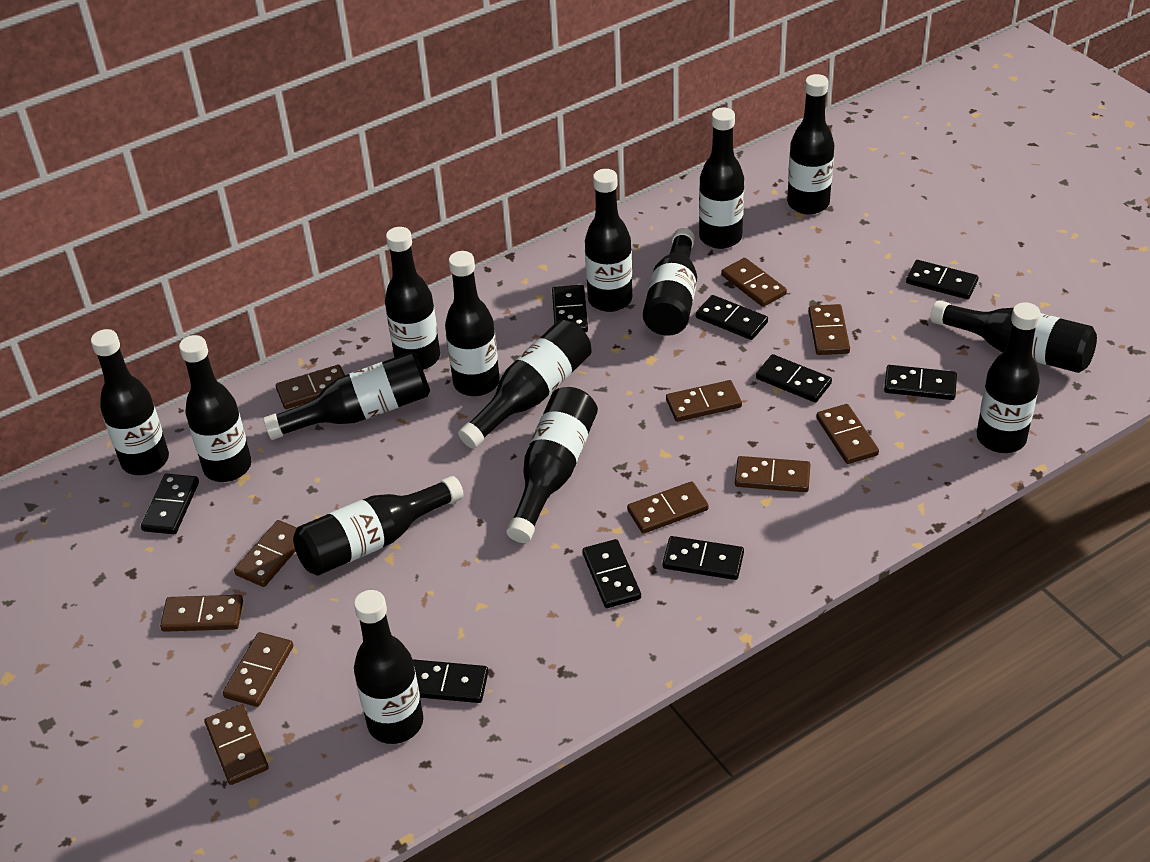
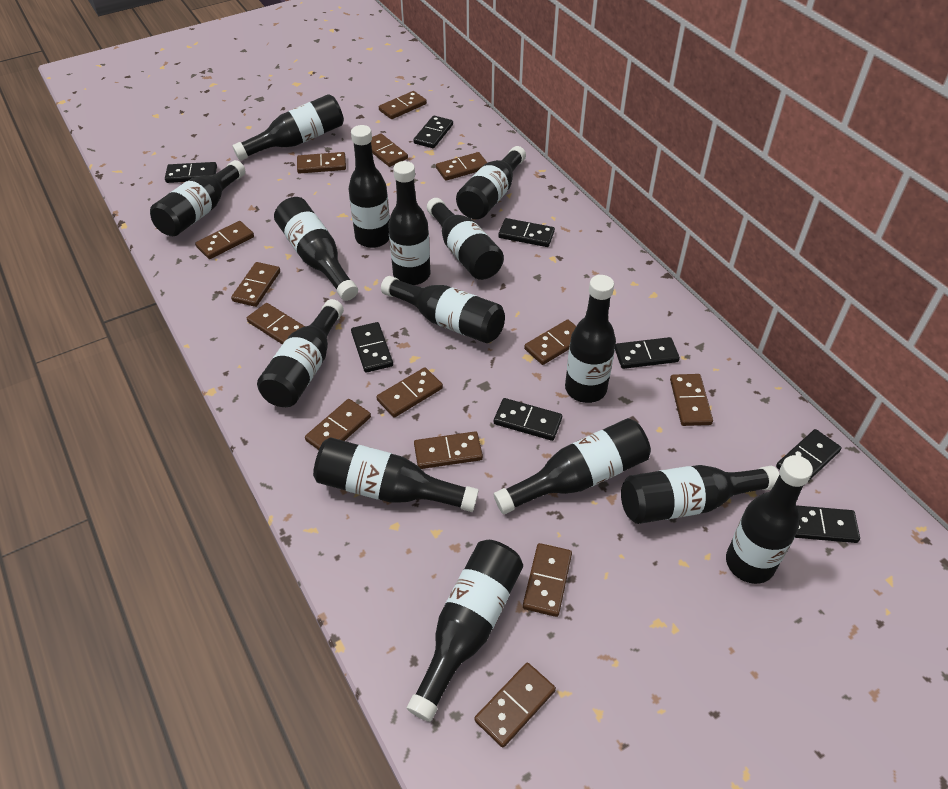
black domino: [141,474,199,534] [412,659,488,703] [552,285,588,332] [582,539,641,608] [662,536,744,580] [696,295,768,340] [756,354,832,403] [884,365,957,400] [906,260,978,299] = 9 -> [165,162,217,183] [351,322,393,373] [413,116,453,148] [494,398,562,441] [498,218,555,247] [615,337,680,369] [776,429,842,480] [795,505,860,543] = 8
brown domino: [160,595,243,632] [205,704,269,785] [223,632,293,707] [234,520,297,587] [276,365,345,409] [627,481,709,534] [666,380,742,422] [721,258,787,307] [735,456,811,492] [808,304,850,355] [816,404,879,464] = 11 -> [195,221,254,259] [231,262,280,307] [247,303,305,344] [297,152,346,174] [305,399,371,450] [371,133,408,167] [376,367,443,418] [379,91,427,119] [414,431,483,469] [436,152,487,181] [474,663,556,748] [523,543,572,617] [524,320,576,365] [670,374,713,426] = 14

